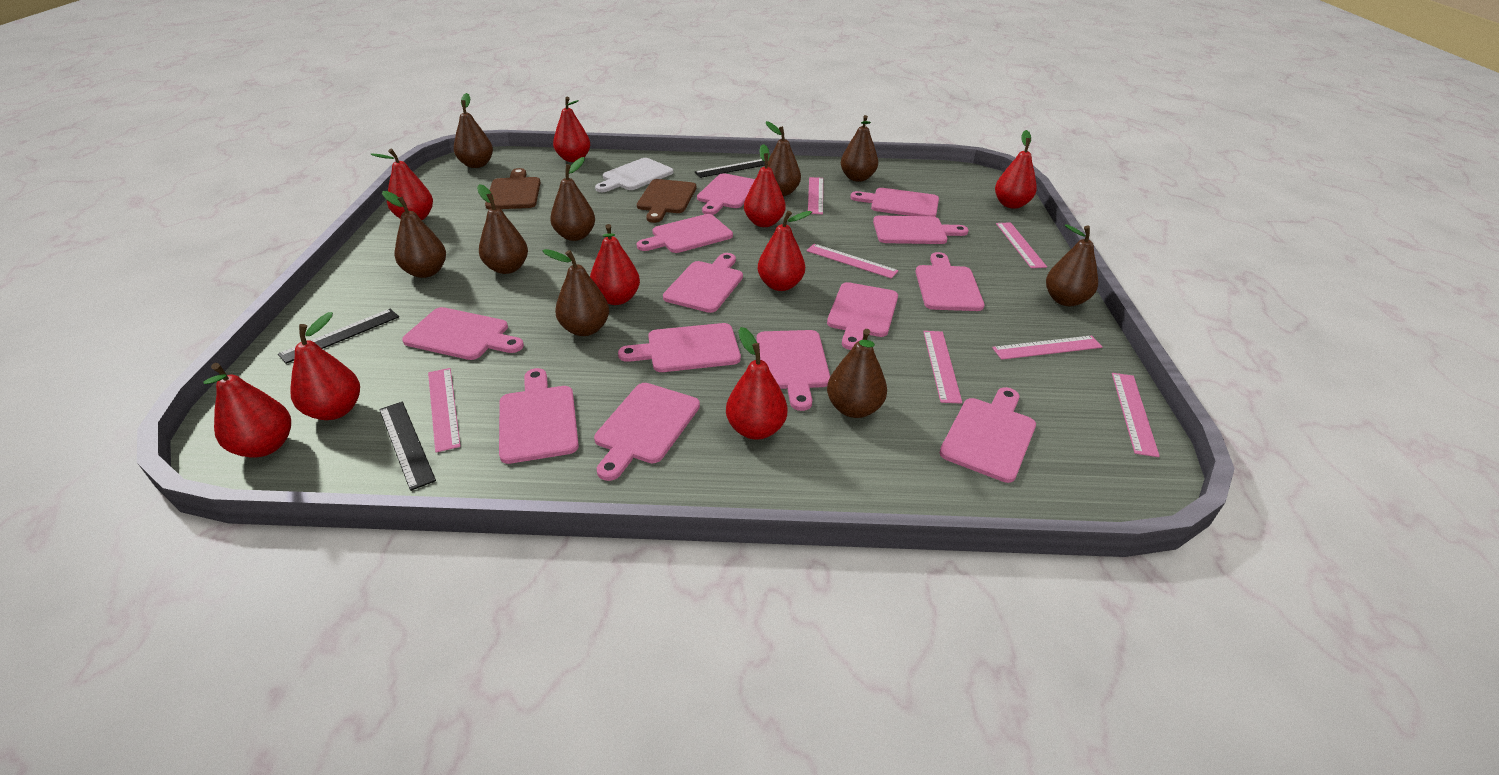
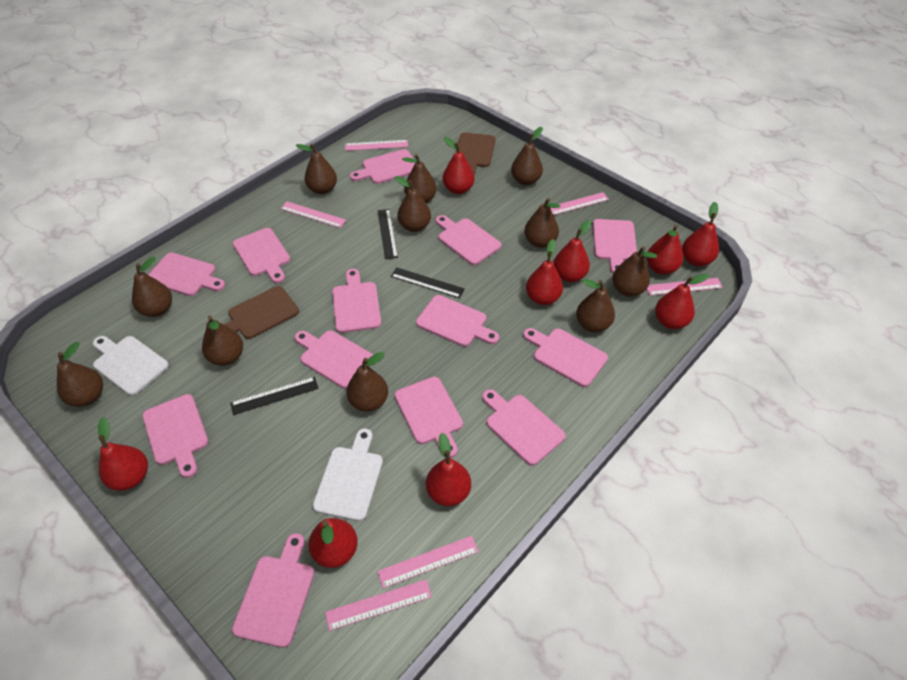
brown pear: [382,191,446,278] [454,93,493,168] [477,184,528,274] [542,249,609,336] [550,157,595,241] [766,121,801,196] [827,329,887,418] [841,115,878,182] [1046,224,1098,306] = 9 -> [57,342,103,407] [132,257,172,317] [202,315,243,366] [296,144,337,194] [346,352,388,412] [394,176,431,232] [402,154,437,203] [511,127,543,185] [524,198,560,248] [576,279,615,332] [612,246,657,297] = 11
pink ruler: [428,368,461,453] [806,244,899,279] [808,177,823,215] [923,331,962,404] [992,336,1102,360] [996,222,1047,268] [1112,373,1160,457] = 7 -> [280,201,346,228] [325,579,432,631] [345,140,408,151] [378,536,479,588] [551,192,609,215] [647,278,723,296] = 6
white cutting board: [595,158,673,192] = 1 -> [93,336,169,396] [313,429,383,521] = 2

